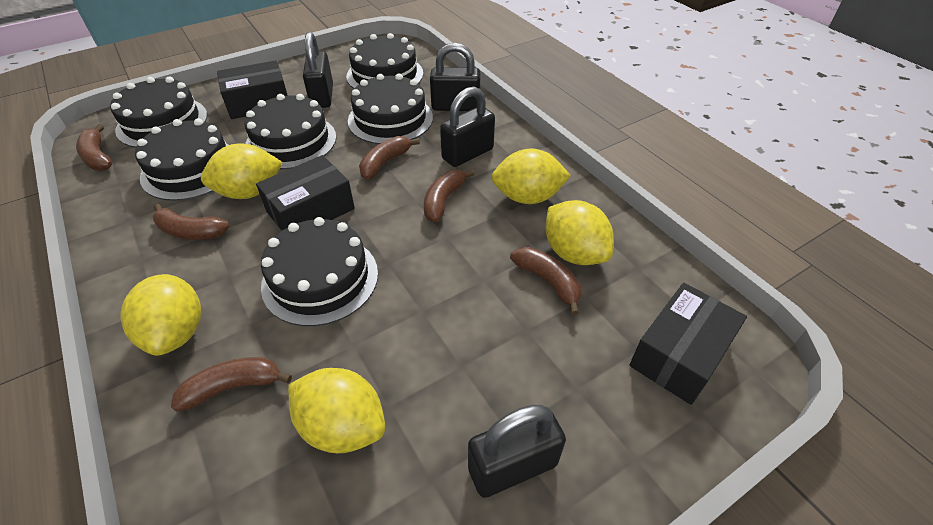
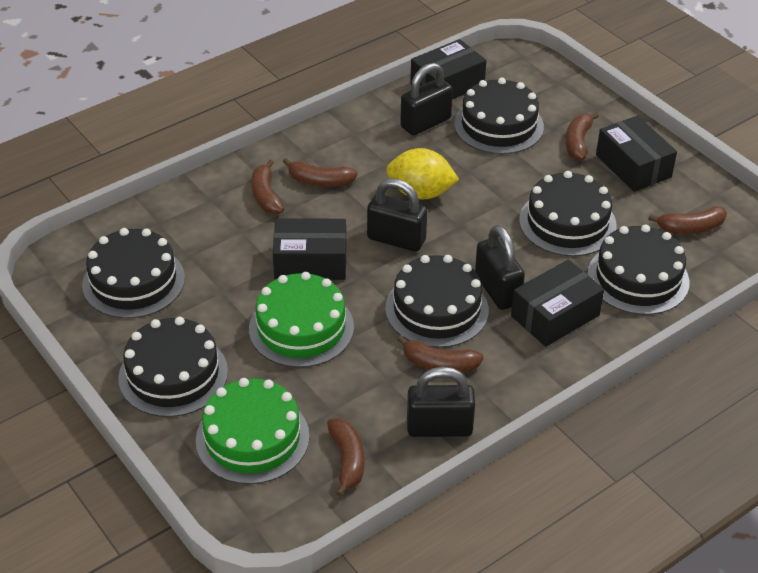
black box: [217,60,288,119] [256,155,355,231] [629,283,747,405] = 3 -> [273,218,346,280] [410,39,486,99] [511,260,604,347] [596,116,677,192] = 4
green cake: none = 0 -> [196,378,309,484] [249,272,354,368] = 2
yellow lemon: [120,274,201,356] [201,144,283,199] [288,368,385,453] [491,148,571,204] [545,200,614,265] = 5 -> [386,148,459,199] = 1

